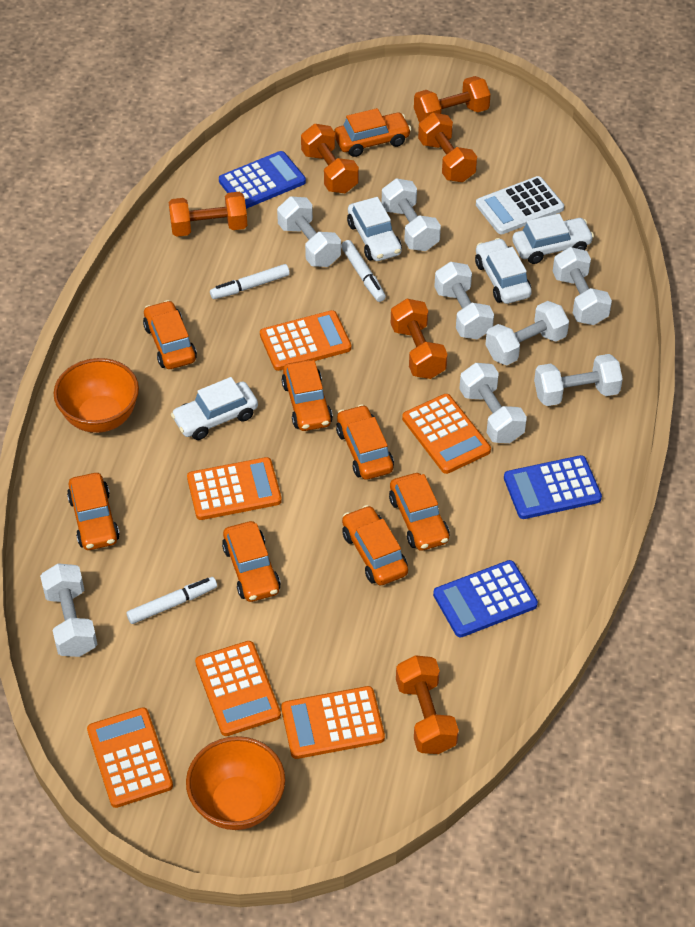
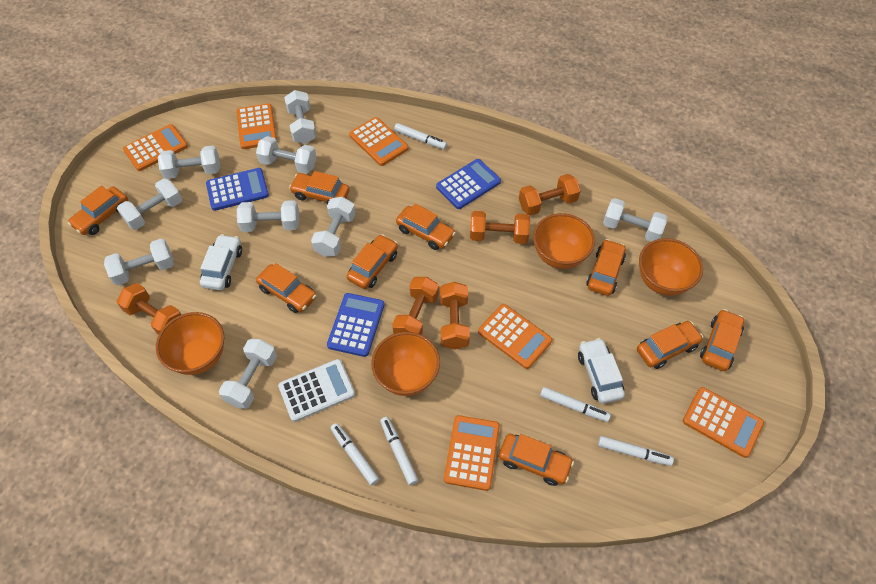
orange bowl: [54,358,139,433] [186,736,285,830] = 2 -> [156,312,224,375] [371,332,440,396] [533,213,595,269] [639,238,703,296] = 4
orange car: [67,473,120,550] [143,300,197,369] [222,521,281,602] [281,360,333,431] [334,108,411,157] [336,404,394,480] [342,505,408,585] [389,473,450,551] = 8 -> [68,186,128,235] [256,263,316,313] [289,171,350,204] [347,234,398,289] [396,204,456,250] [499,434,574,486] [586,239,626,296] [637,321,703,369] [700,309,744,371] = 9
orange dumbbell: [169,192,247,237] [301,124,359,193] [391,299,448,379] [396,655,459,754] [414,76,491,122] [418,113,477,182] = 6 -> [117,283,181,335] [392,277,439,335] [440,282,470,350] [470,211,530,244] [519,174,581,216] = 5
white car: [171,377,258,440] [347,197,402,261] [475,238,532,304] [512,214,594,264] = 4 -> [200,234,242,290] [578,338,625,404] = 2
white dumbbell: [40,563,98,657] [277,196,341,267] [382,179,441,251] [434,262,494,339] [459,363,527,443] [485,301,569,365] [534,354,623,406] [553,247,612,325] = 8 -> [104,239,174,286] [117,178,182,230] [158,146,220,179] [219,339,277,409] [237,200,299,232] [256,136,316,174] [284,90,316,144] [311,197,356,257] [603,198,668,242] = 9
white marker: [126,577,217,624] [210,264,290,299] [341,240,386,302] = 3 -> [330,423,379,486] [380,417,419,485] [394,123,447,149] [540,387,611,422] [598,436,674,466] = 5

